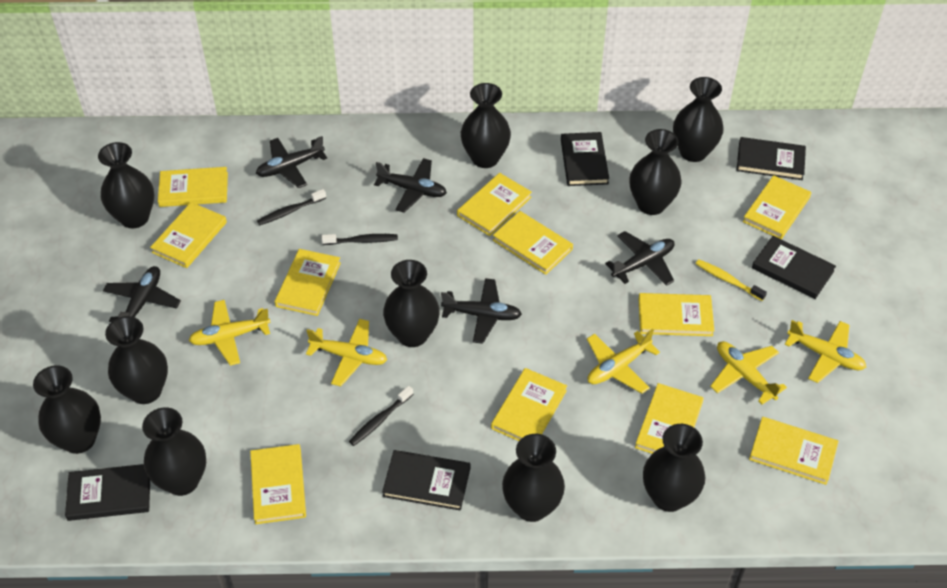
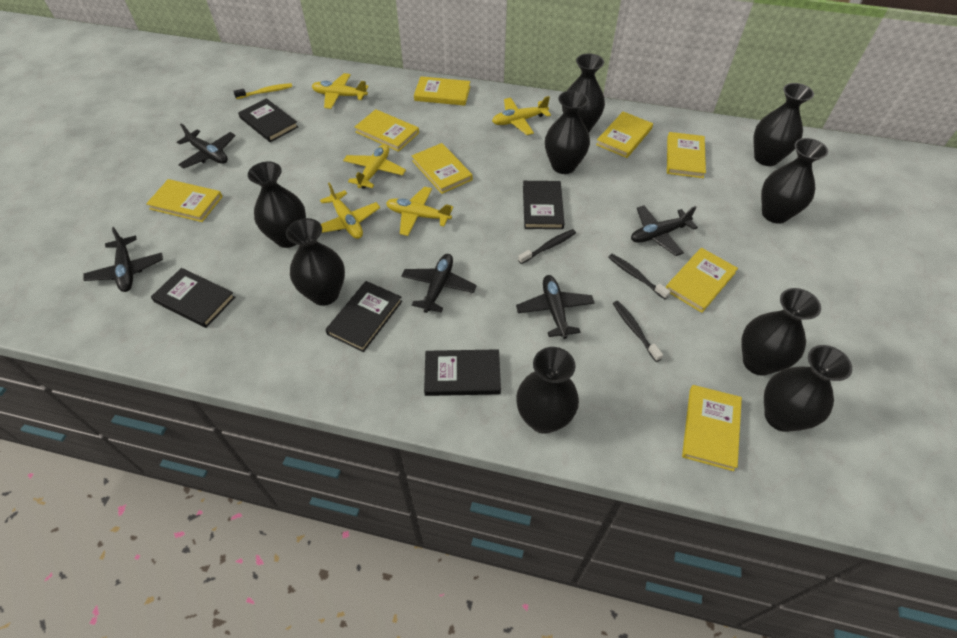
black vase: [33,365,101,454] [98,142,154,229] [105,316,168,404] [142,407,206,496] [383,260,440,347] [461,83,511,168] [502,434,565,522] [629,129,682,215] [643,424,705,512] [673,77,724,162] = 10 -> [248,162,306,248] [286,218,345,306] [516,347,579,434] [545,90,590,174] [562,54,605,133] [741,288,821,376] [753,83,814,166] [761,138,828,224] [764,345,852,432] = 9
yellow book: [150,202,227,268] [158,167,228,207] [250,444,306,524] [275,249,341,316] [457,173,532,236] [491,368,567,441] [493,211,573,275] [635,383,704,454] [639,293,714,336] [743,175,811,239] [749,417,839,485] = 11 -> [146,179,223,222] [355,109,419,152] [412,143,473,194] [414,76,471,106] [596,112,653,158] [666,248,738,313] [667,132,706,178] [682,385,742,471] = 8

